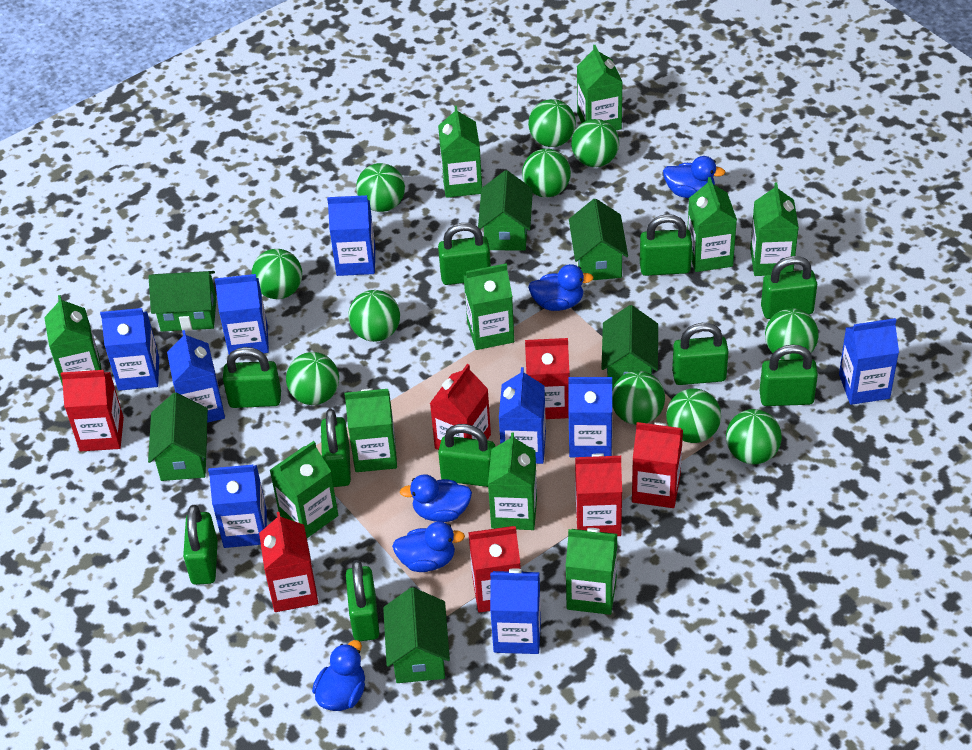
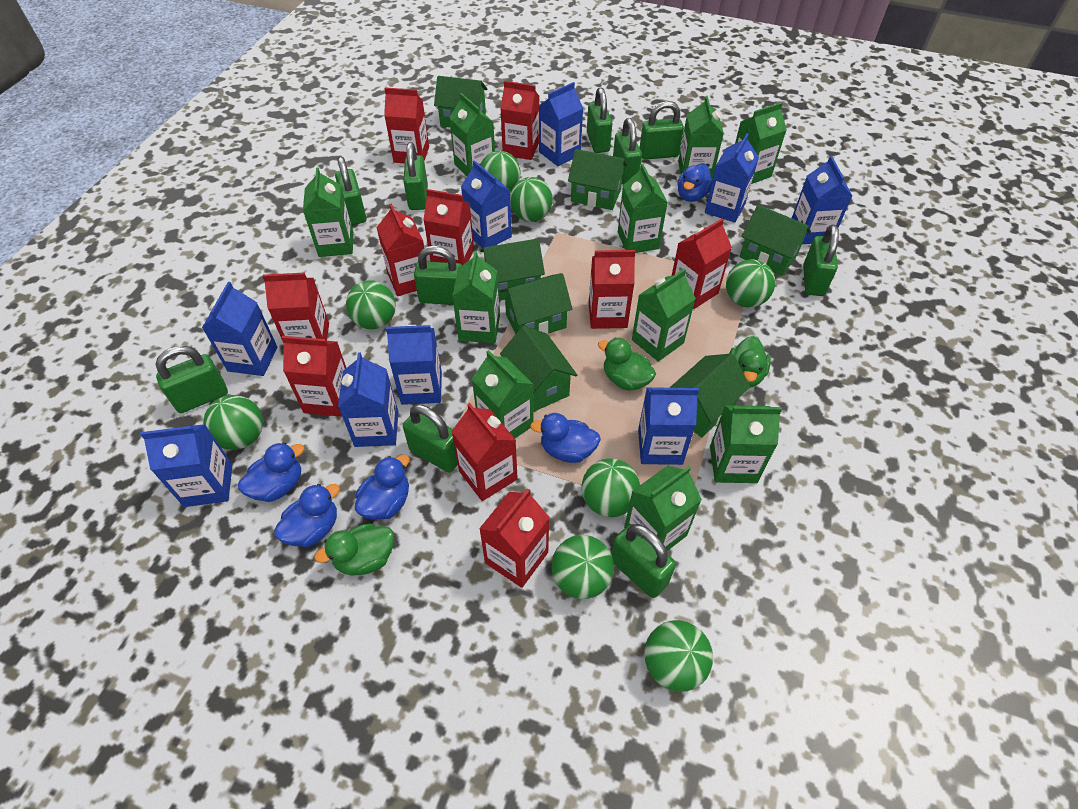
green ball: [252,249,302,299] [286,352,339,405] [348,290,400,342] [356,163,405,212] [522,149,571,197] [528,99,576,147] [571,119,619,167] [612,371,665,425] [666,388,721,443] [726,409,782,464] [765,308,819,360] = 11 -> [203,395,263,450] [346,280,396,329] [480,151,520,191] [510,177,553,222] [551,535,614,599] [582,458,640,517] [644,620,713,692] [726,259,775,308] = 8
green duck: none = 0 -> [314,524,394,576] [598,338,656,391] [729,336,771,388] = 3
green house: [148,393,208,481] [149,271,216,332] [383,587,450,683] [478,170,533,251] [569,199,628,280] [601,305,658,389] = 6 -> [434,76,488,127] [480,239,545,301] [500,273,572,334] [500,326,577,412] [568,149,627,210] [670,353,750,438] [740,205,811,276] = 7
red carton: [61,369,124,452] [259,512,318,612] [430,364,491,450] [468,526,521,613] [525,338,569,419] [575,453,622,536] [632,422,683,508] = 7 -> [262,273,329,343] [282,336,346,417] [376,203,427,296] [384,87,429,163] [423,189,474,265] [451,403,518,501] [479,489,550,588] [500,81,539,160] [589,250,635,329] [672,218,732,309] = 10

